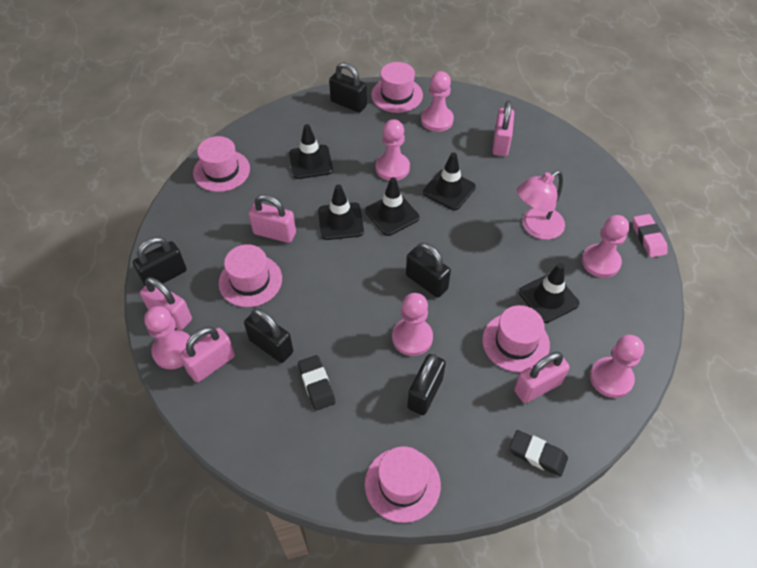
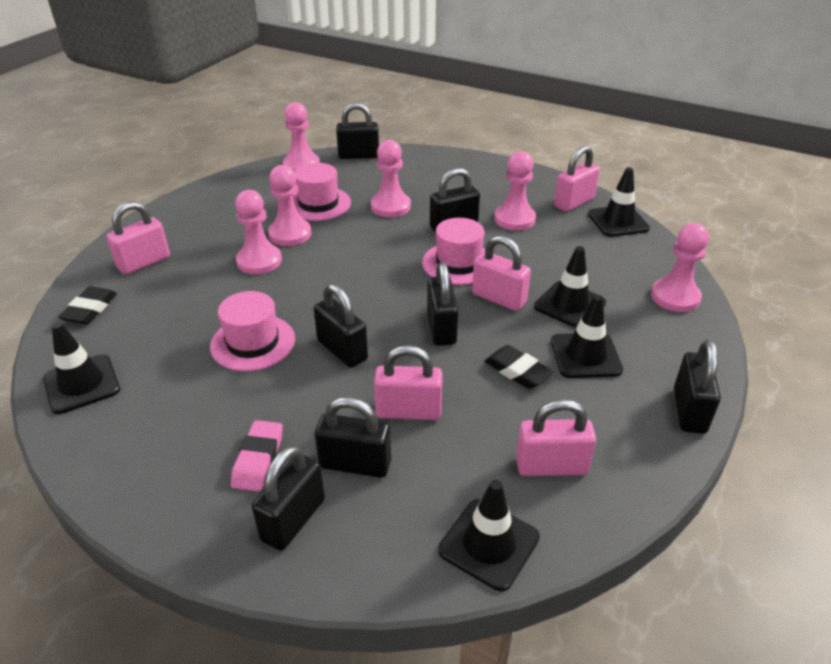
black padlock: [133,237,187,286] [244,308,293,363] [329,62,367,113] [406,242,451,298] [407,354,446,415] = 5 -> [252,445,325,551] [314,284,368,368] [315,397,391,478] [336,103,379,159] [427,262,459,346] [430,168,480,233] [674,340,721,434] = 7
pink hat: [193,136,250,192] [219,244,282,307] [365,446,441,523] [371,62,423,113] [482,305,550,372] = 5 -> [210,291,295,371] [293,163,351,221] [422,218,485,285] = 3
pink lamp: [517,170,565,240] = 1 -> none = 0

